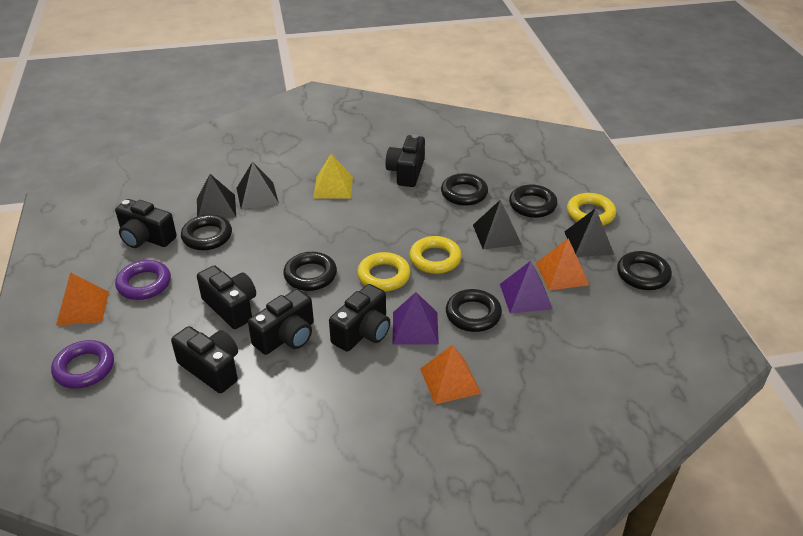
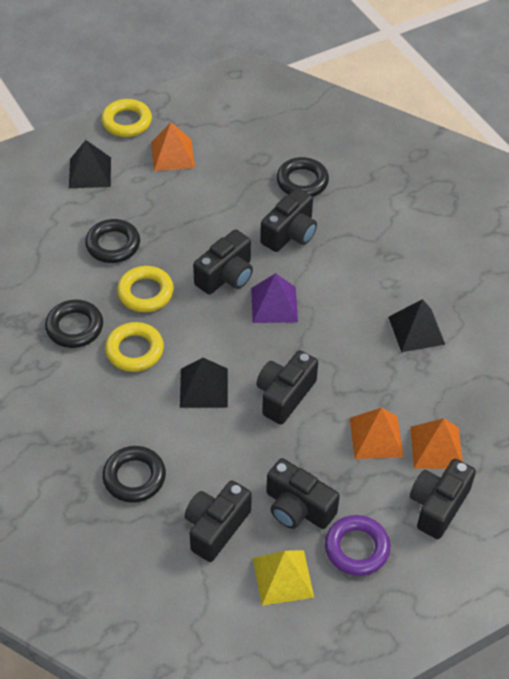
black pyramid: [197,174,236,219] [236,161,279,210] [473,200,522,249] [565,208,614,257] = 4 -> [69,140,111,188] [180,358,228,408] [389,299,445,352] = 3
black ring: [181,215,232,250] [283,252,337,291] [441,173,488,206] [446,289,502,332] [509,184,558,218] [617,251,672,290] = 6 -> [45,300,103,348] [85,219,140,263] [102,446,166,503] [277,157,329,197] = 4
purple pyramid: [393,292,439,345] [500,261,553,314] = 2 -> [251,273,298,323] = 1
purple ring: [51,340,114,389] [115,260,171,300] = 2 -> [325,515,390,576] = 1

